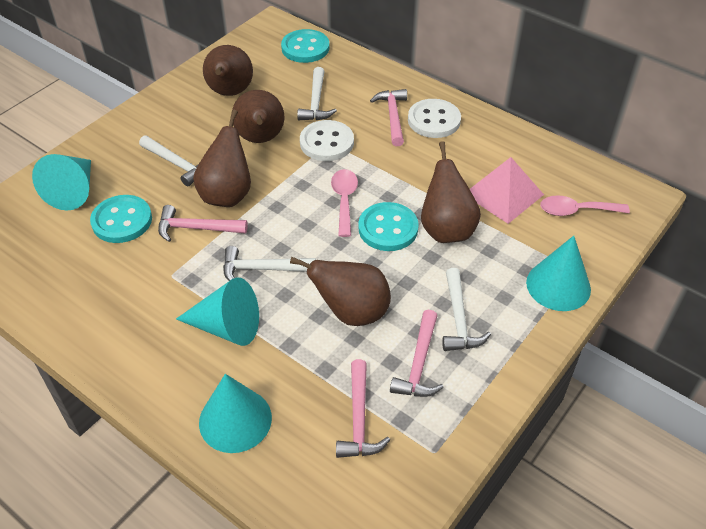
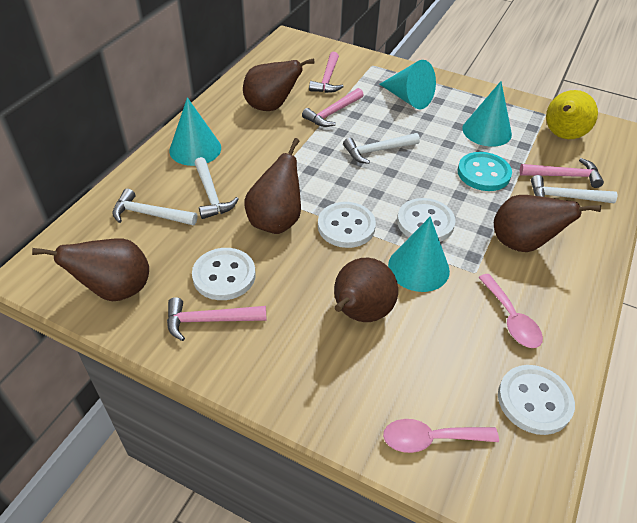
pink pyramid: [470,157,544,224] = 1 -> none = 0
turquoise button: [90,195,152,243] [281,29,329,63] [358,202,419,251] = 3 -> [458,152,512,191] = 1
white button: [300,120,354,161] [408,99,461,138] = 2 -> [192,248,256,300] [318,202,376,248] [397,198,455,242] [498,365,575,435] = 4
yellow pear: none = 0 -> [546,90,598,139] = 1

